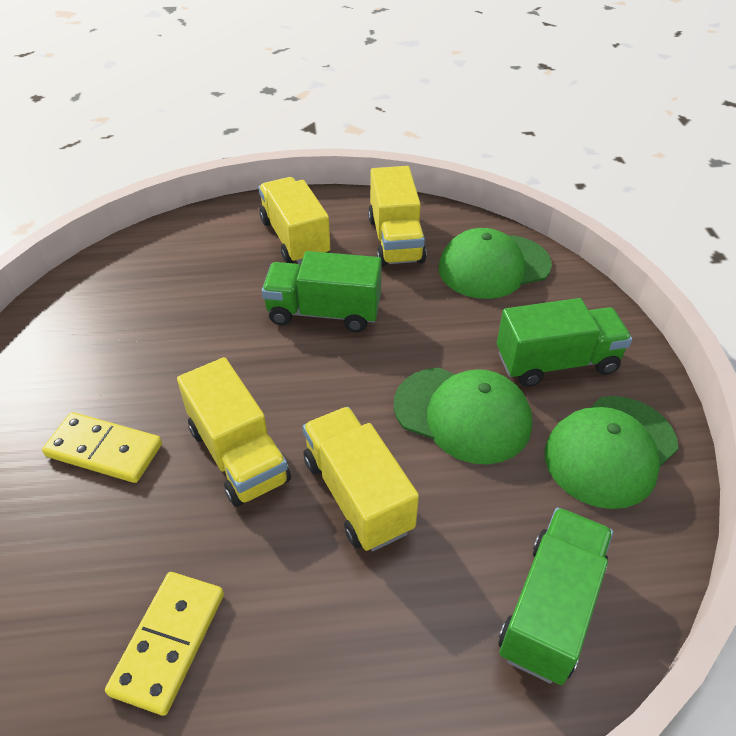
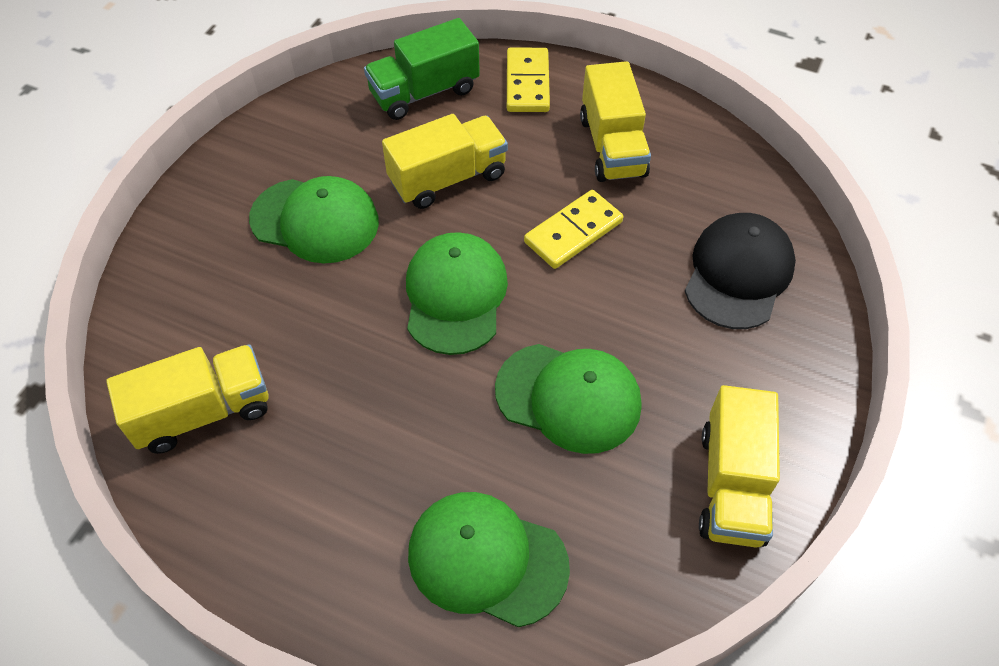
black cap: none = 0 -> [685,213,796,329] = 1
green cap: [394,368,532,464] [439,228,552,299] [545,396,678,509] = 3 -> [249,176,379,263] [406,232,508,355] [408,492,570,627] [495,344,641,454] = 4
green truck: [262,251,382,332] [497,298,632,387] [498,507,613,685] = 3 -> [364,18,480,120] = 1

